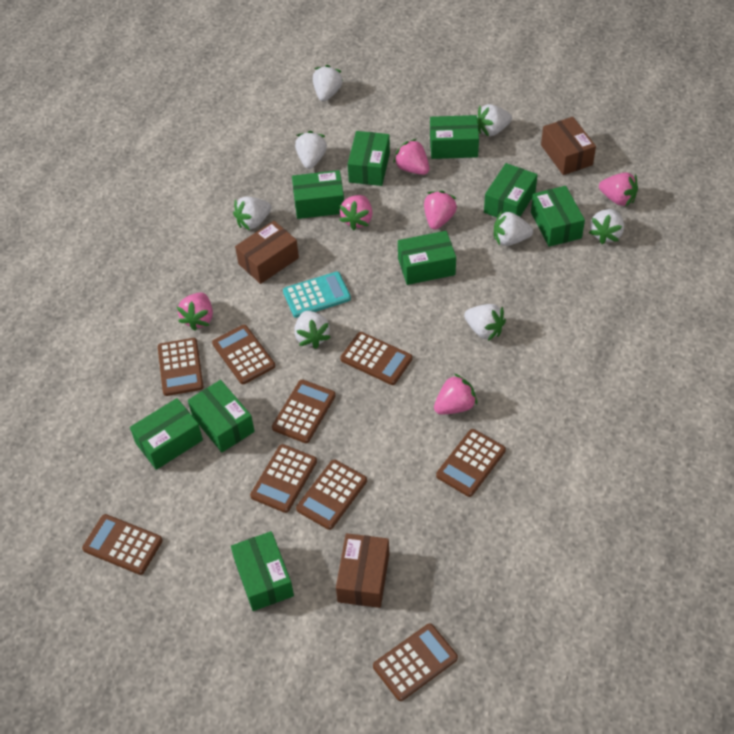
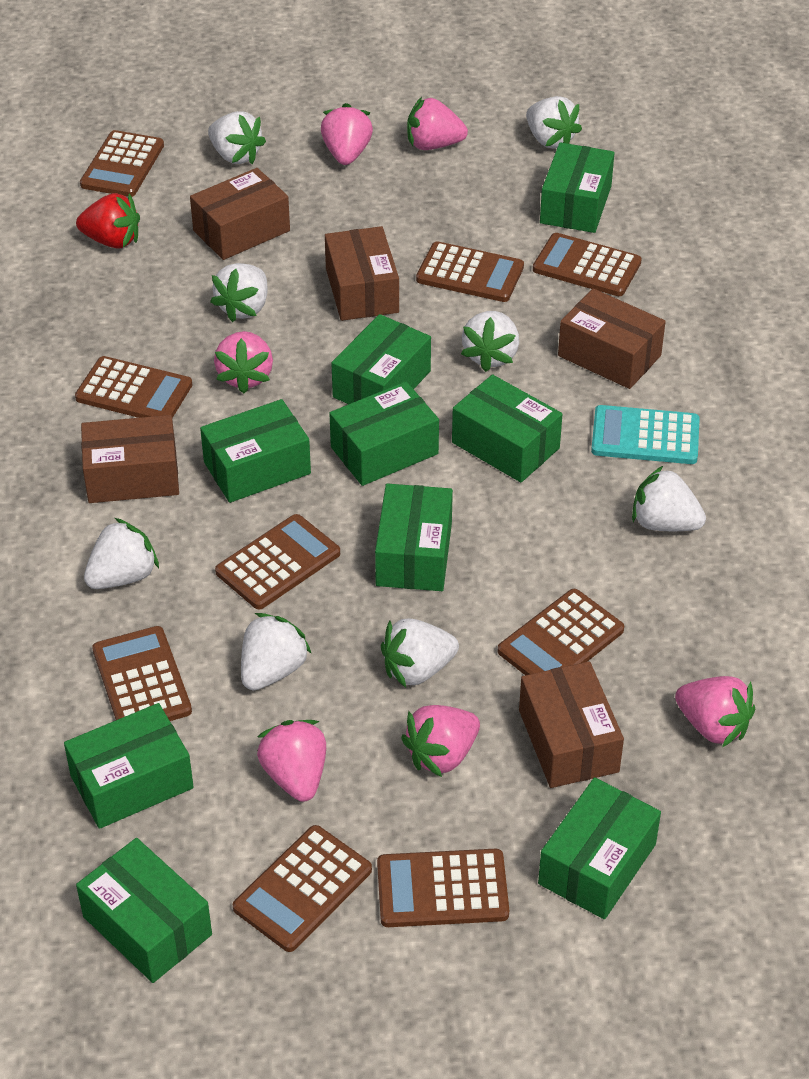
brown box: [235,221,299,284] [336,533,389,608] [541,117,596,175] = 3 -> [81,415,179,503] [190,168,290,260] [325,226,399,321] [519,661,624,788] [558,289,666,389] = 5
red strawberry: none = 0 -> [76,193,140,249] = 1

